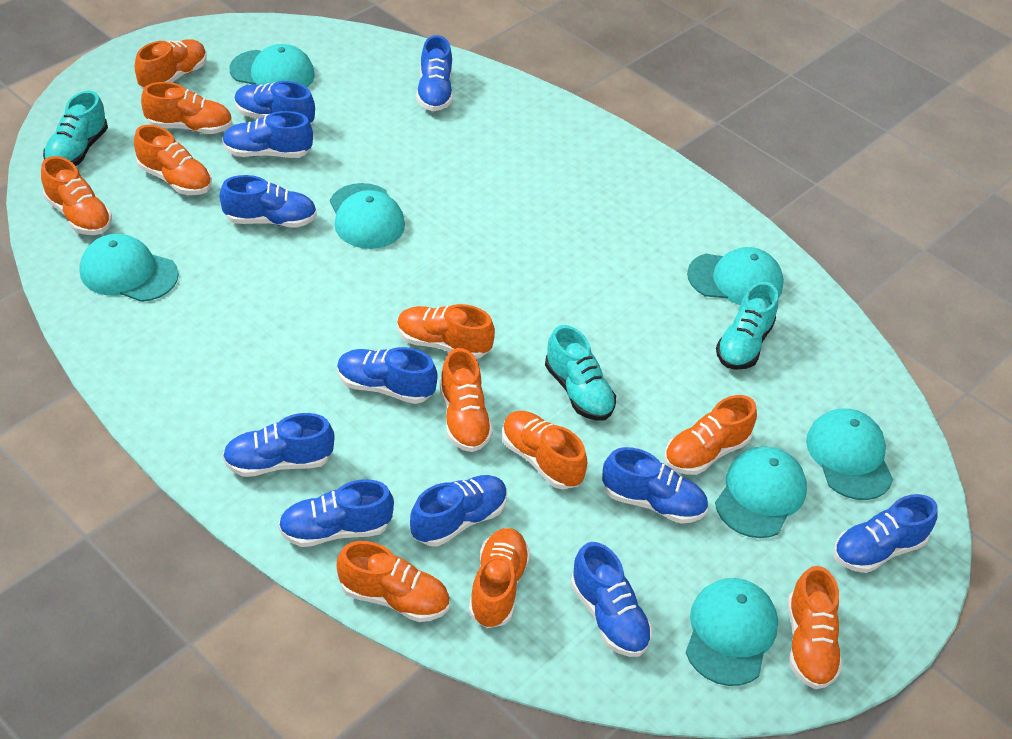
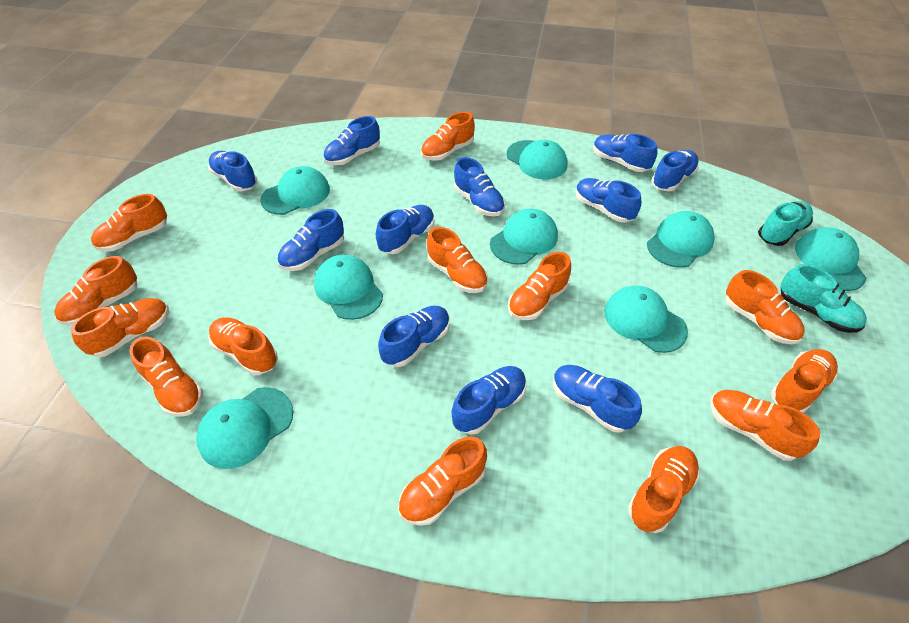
orange shoe: [41,156,112,235] [134,125,212,195] [135,39,207,89] [141,82,232,134] [336,541,450,622] [397,304,495,359] [439,348,493,452] [469,528,530,628] [502,411,587,489] [664,395,757,475] [788,566,843,689] = 11 -> [54,256,137,326] [71,298,169,357] [91,194,167,252] [129,337,203,416] [209,317,278,375] [398,437,487,526] [421,112,475,161] [427,227,488,293] [508,252,571,320] [628,446,700,533] [710,390,820,461] [725,270,805,344] [771,349,838,413] = 13
turquoise cap: [80,234,178,302] [230,44,315,87] [330,183,405,249] [685,578,778,686] [687,247,784,305] [715,447,807,538] [806,409,893,500] = 7 -> [196,387,293,469] [261,166,330,215] [314,255,383,320] [490,208,558,265] [506,140,567,180] [604,286,688,353] [647,211,715,268] [795,227,866,291] = 8
turquoise shoe: [43,90,108,166] [545,325,616,421] [716,282,778,370] = 3 -> [758,201,813,246] [780,264,867,333] = 2

